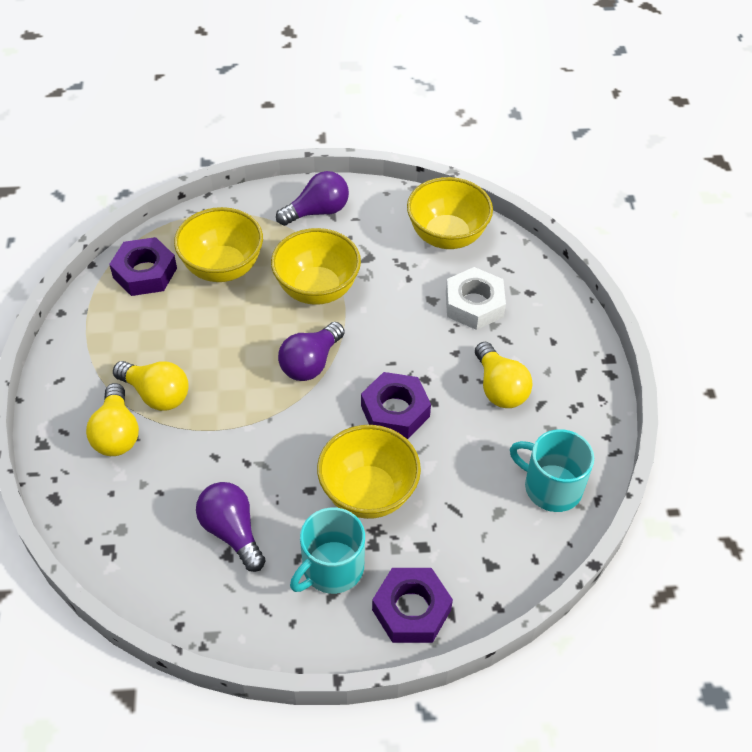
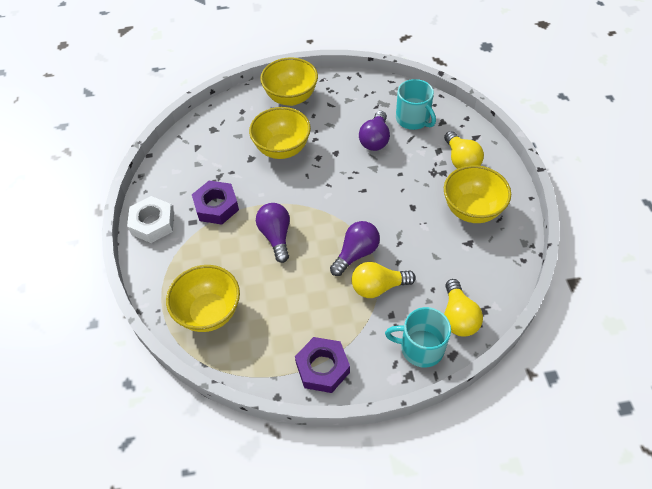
purple nut: [109,237,177,296] [361,372,431,439] [372,568,453,643] = 3 -> [192,181,239,224] [295,337,350,393] = 2

